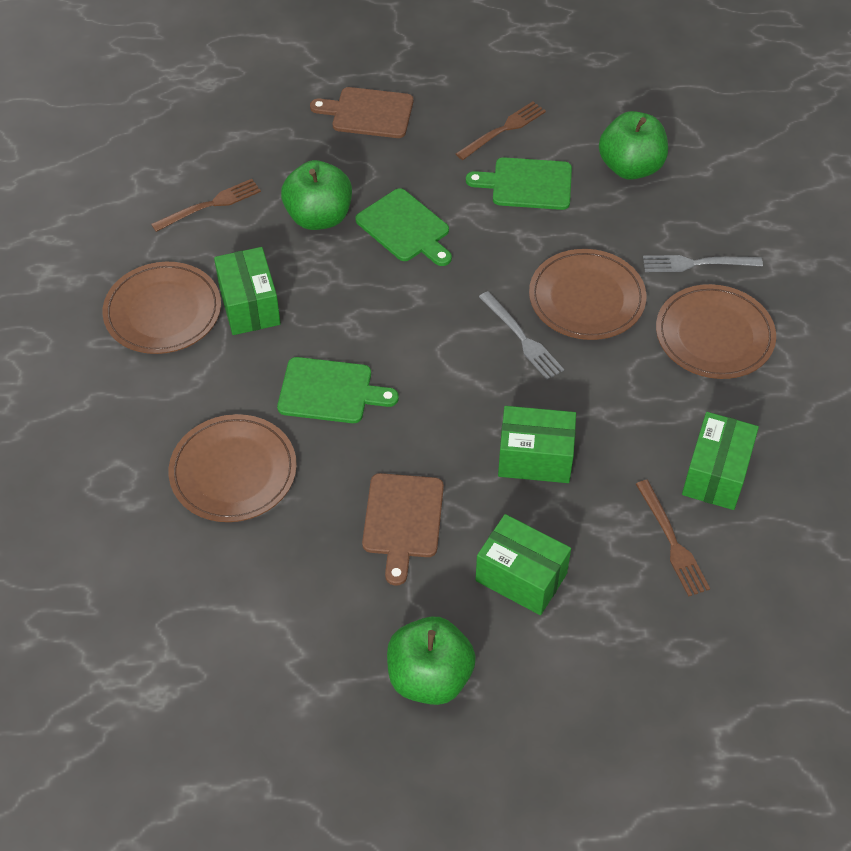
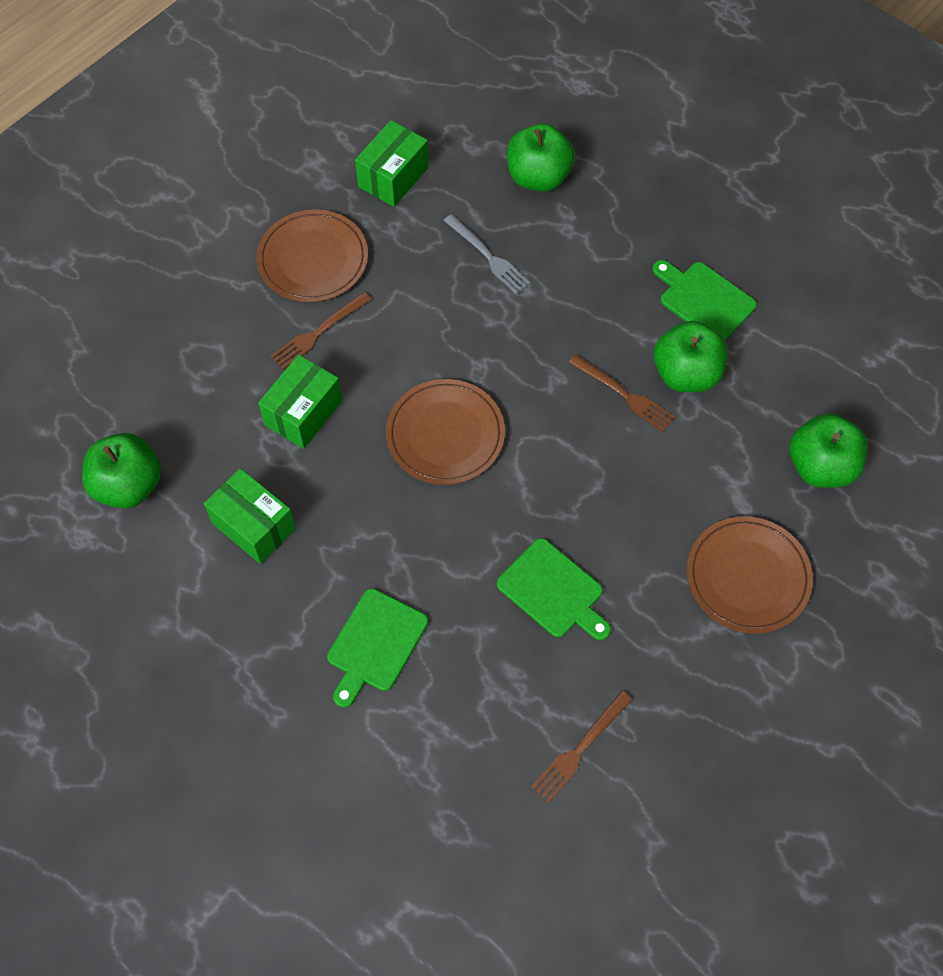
brown cutting board: [310,87,413,138] [362,473,444,586] = 2 -> none = 0
brown plate: [102,262,221,354] [169,414,297,522] [529,249,647,340] [656,284,776,379] = 4 -> [257,209,368,302] [386,379,505,485] [687,516,813,634] = 3
green apple: [281,160,352,230] [387,616,476,705] [599,111,668,180] = 3 -> [82,433,161,509] [507,123,575,192] [654,321,728,392] [789,413,868,488] = 4
green box: [214,247,281,335] [475,514,571,615] [498,406,576,483] [682,412,759,510] = 4 -> [204,468,296,564] [258,355,342,449] [355,120,429,207] = 3
grey fork: [479,291,564,380] [643,255,763,272] = 2 -> [444,214,531,294] = 1

